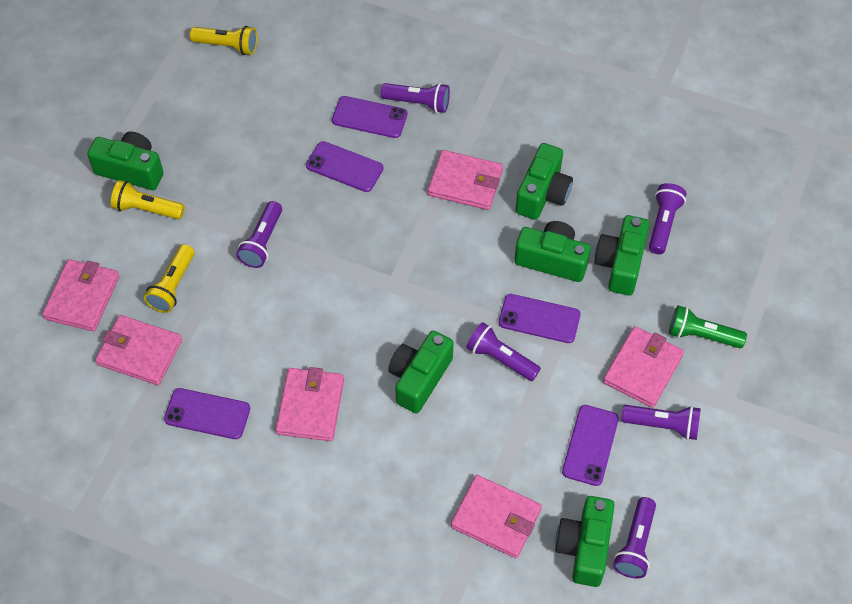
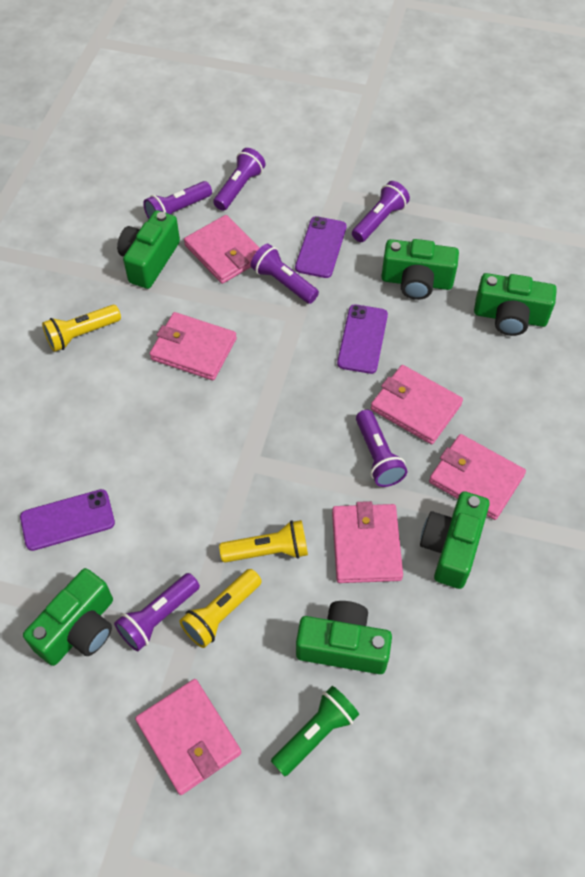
purple phone: [164,388,250,439] [306,141,383,192] [332,96,407,138] [499,294,581,343] [562,405,619,486] = 5 -> [20,489,115,551] [295,216,347,278] [337,304,388,374] = 3

